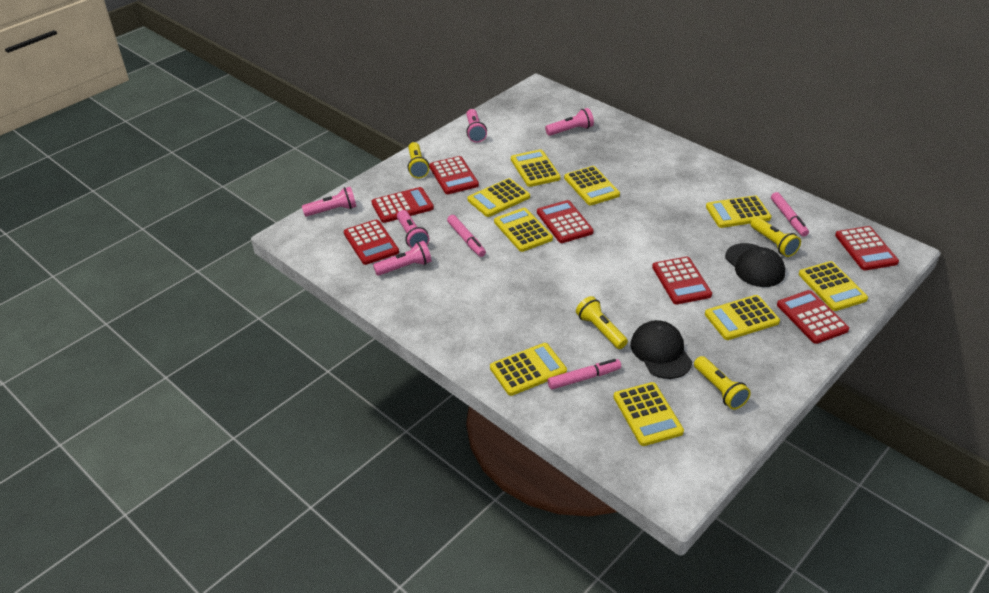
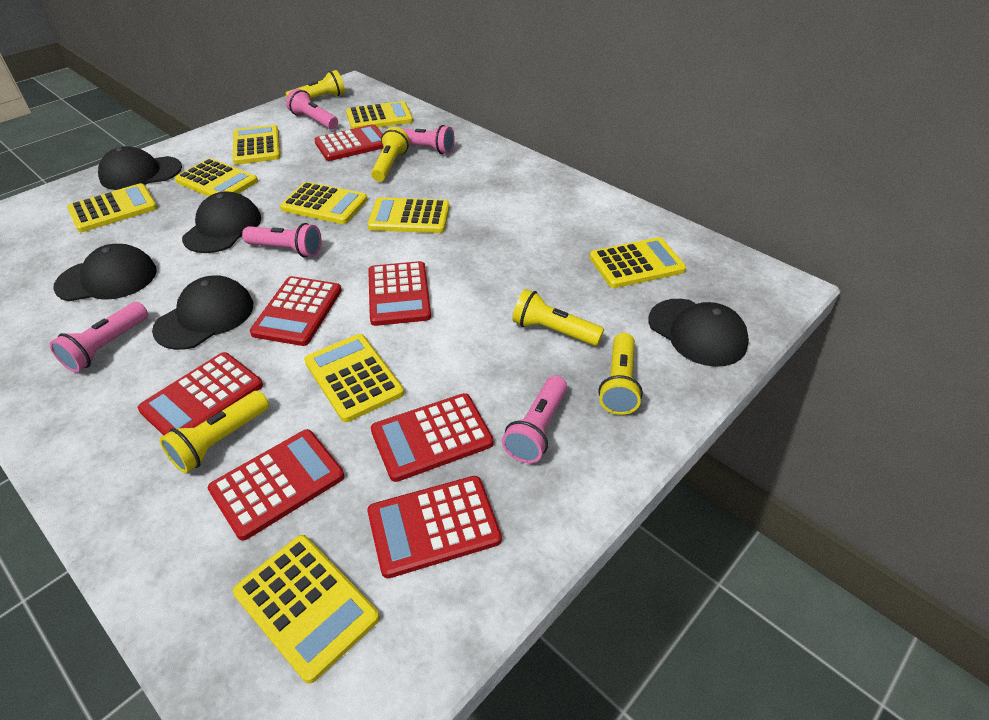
black cap: [630,320,692,379] [725,243,785,287] = 2 -> [53,244,157,301] [98,146,182,190] [152,275,253,350] [182,191,261,253] [649,299,749,367] = 5
pink marker: [447,215,486,257] [548,359,621,389] [771,192,809,237] = 3 -> none = 0
yellow flashlight: [408,142,429,178] [576,296,628,349] [694,356,751,410] [750,217,801,257] = 4 -> [160,391,269,473] [285,70,345,99] [371,127,409,182] [512,289,604,346] [598,333,643,415] = 5

